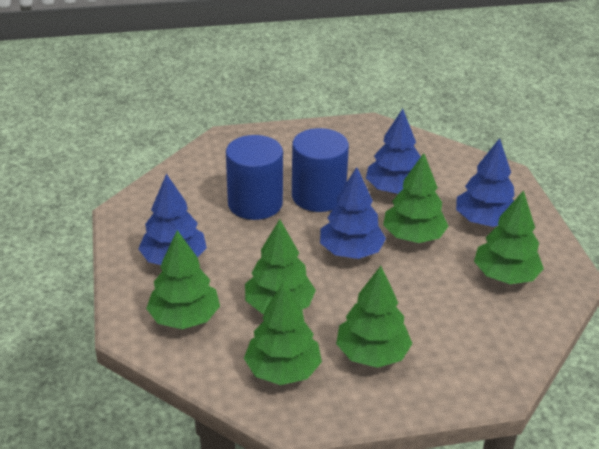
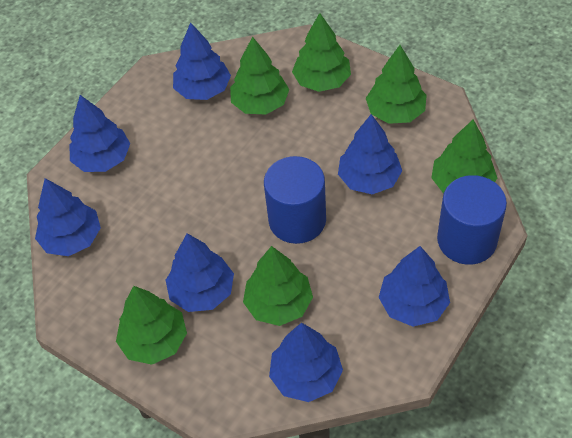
blue tree: [138,174,207,265] [320,167,386,259] [366,109,421,194] [456,138,514,227] = 4 -> [35,178,101,256] [70,95,130,172] [166,233,234,312] [173,22,231,100] [269,323,343,402] [338,114,402,194] [379,246,450,327] = 7

